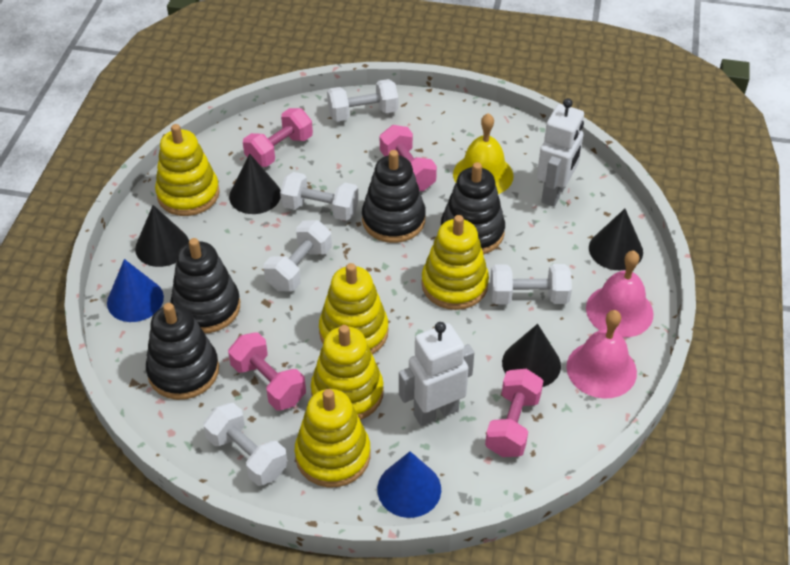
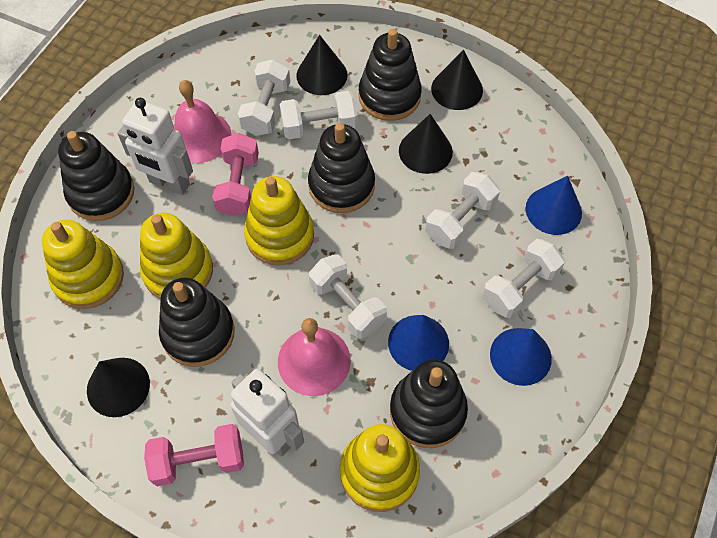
black stacking toy: [146,303,219,400] [170,238,240,333] [362,150,426,243] [441,162,505,254] = 4 -> [58,131,134,221] [159,278,235,367] [308,123,375,213] [359,29,422,121] [390,360,468,448] = 5
blue cone: [107,259,164,322] [377,451,441,518] = 2 -> [388,315,449,371] [490,328,552,386] [526,176,582,235] = 3
pink dumbbell: [228,332,306,410] [243,108,313,167] [380,125,437,191] [485,369,543,457] = 4 -> [144,424,244,486] [212,133,259,216] = 2
yellow bell: [453,113,513,194] = 1 -> none = 0
yellow stacking toy: [155,124,220,216] [295,389,370,487] [311,325,384,420] [319,263,388,355] [421,215,489,310] = 5 -> [42,220,124,309] [140,213,213,299] [244,176,314,266] [340,424,420,512] = 4

